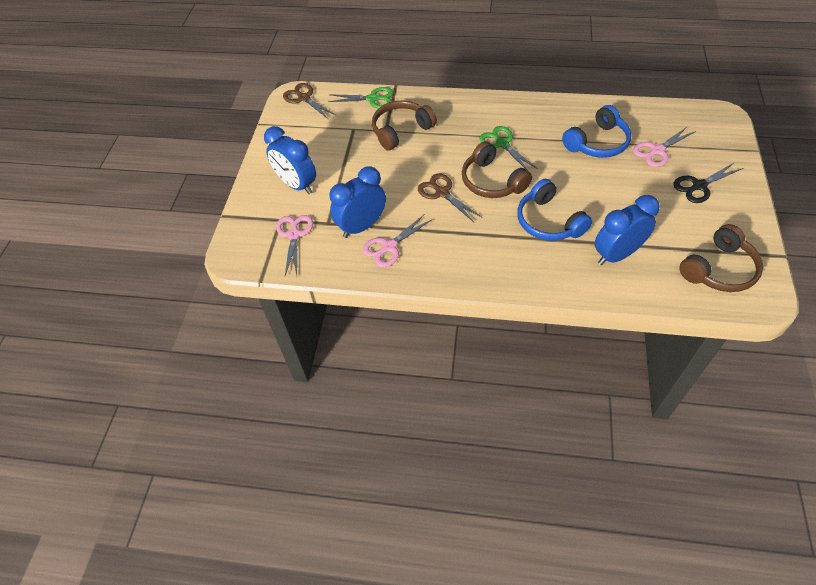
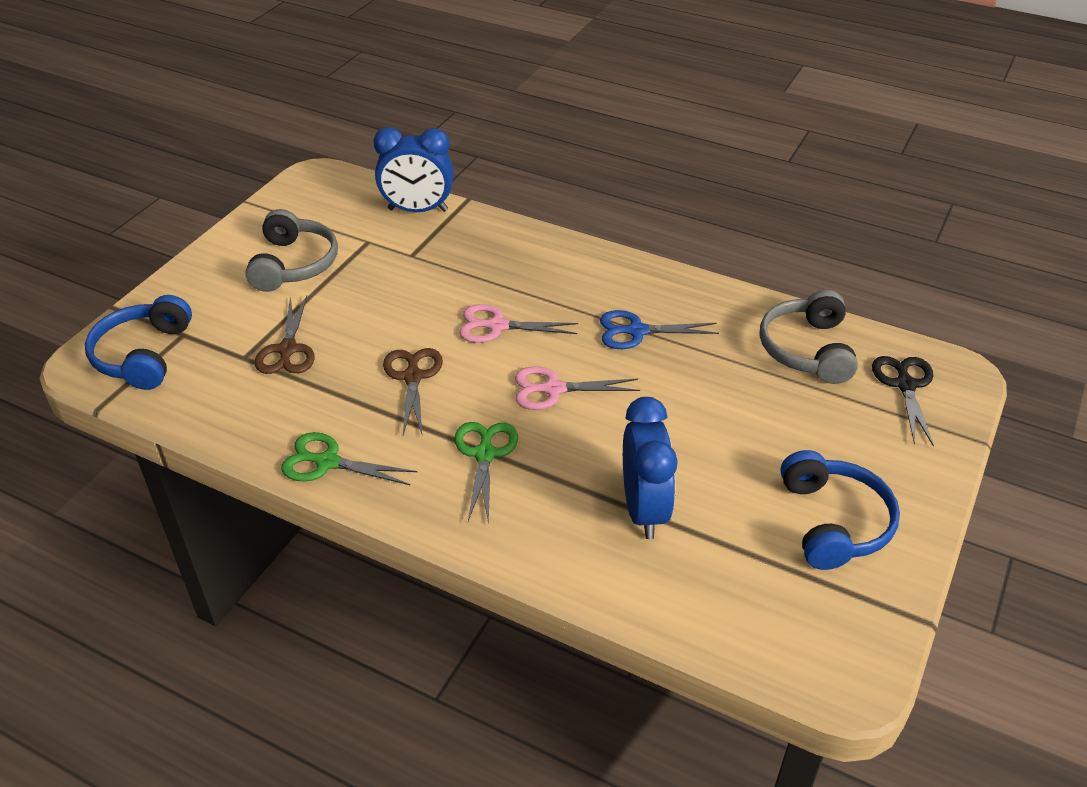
blue clock: [264,126,316,194] [329,166,386,238] [595,195,660,265] = 3 -> [374,127,454,212] [623,397,678,539] = 2
blue scissors: none = 0 -> [600,310,719,349] = 1
brown headphones: [372,101,437,151] [462,141,532,198] [679,224,763,292] = 3 -> none = 0
grey headphones: none = 0 -> [245,209,338,292] [760,290,858,384] = 2
pink scissors: [276,215,313,275] [363,214,431,267] [633,126,696,167] = 3 -> [459,304,578,343] [515,366,640,410] = 2

